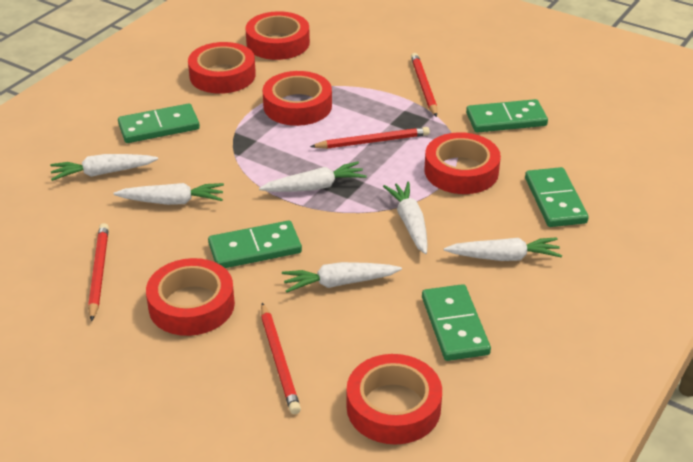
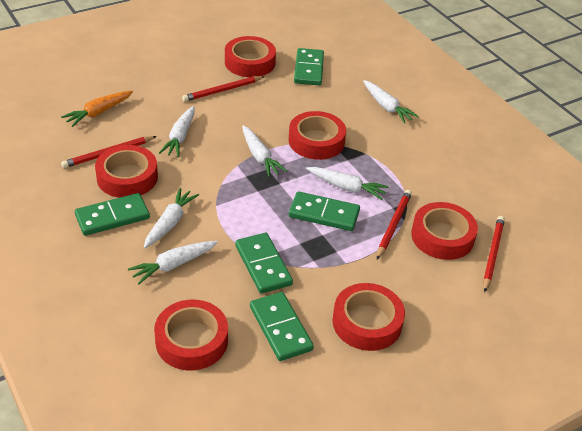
orange carrot: none = 0 -> [61,91,133,127] = 1

